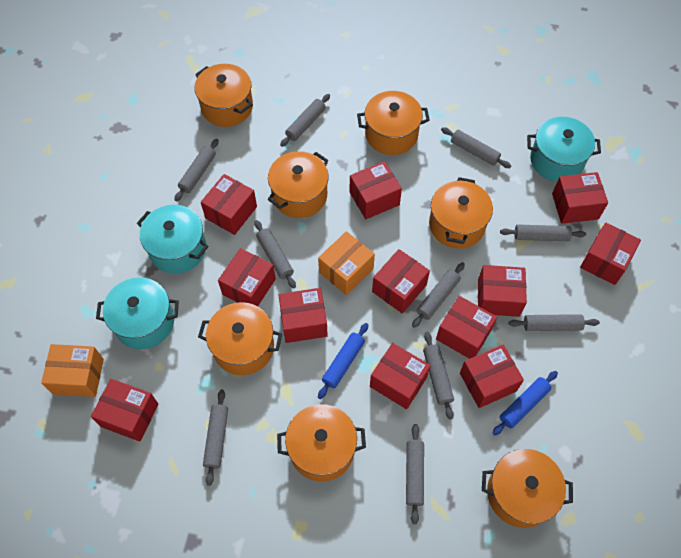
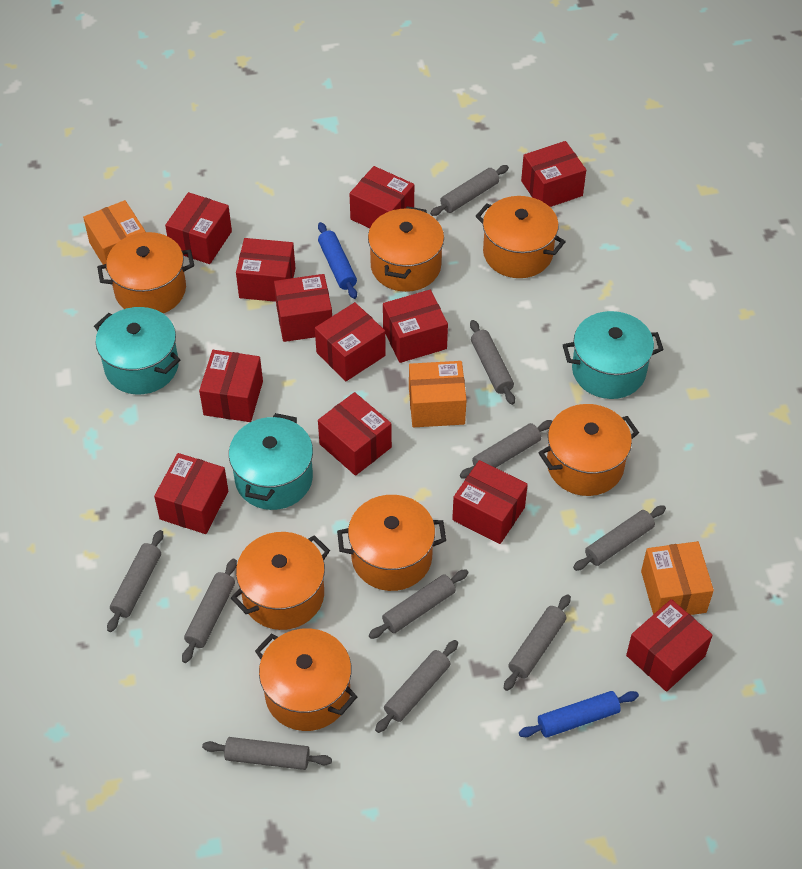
orange box: [41,344,104,397] [318,231,375,295] = 2 -> [83,200,146,271] [409,361,467,428] [641,541,714,615] = 3

